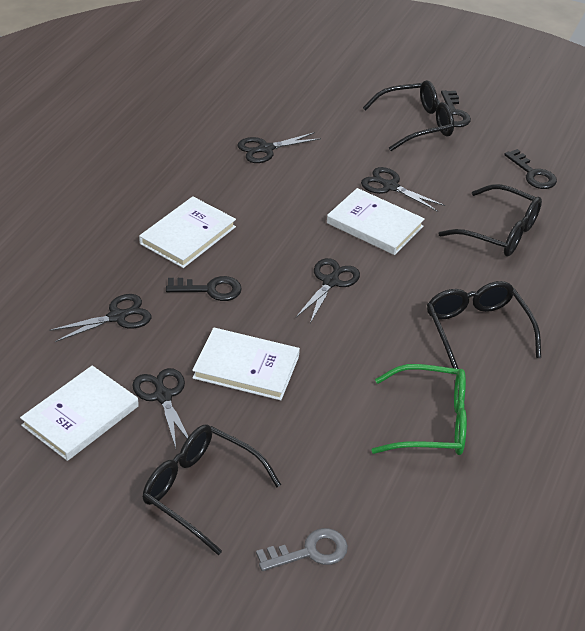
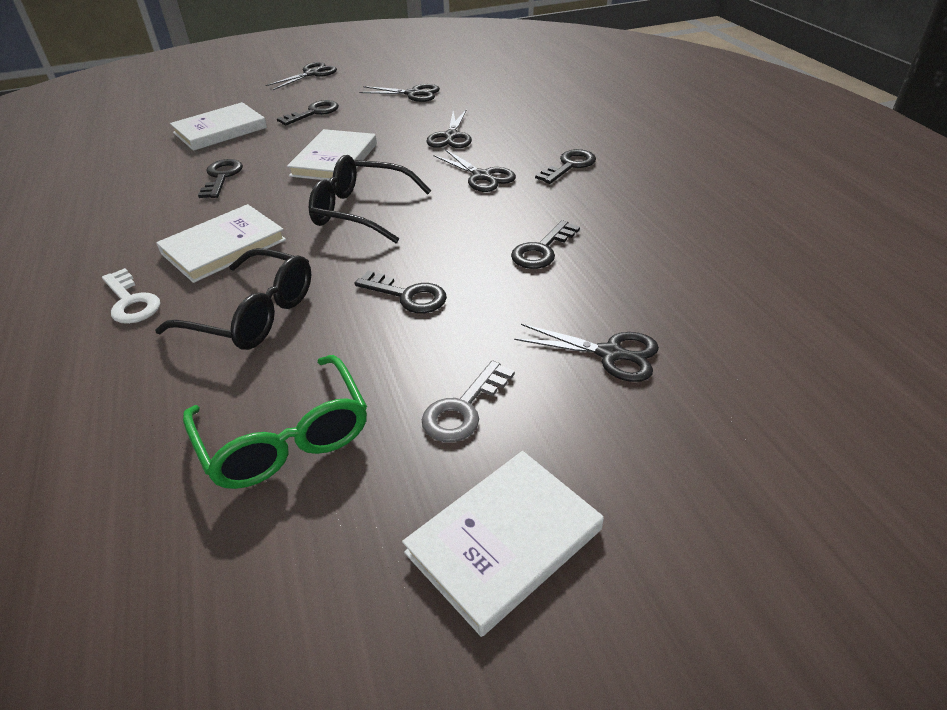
black glasses: [143,424,281,555] [363,80,454,151] [427,281,541,369] [438,184,542,256] = 4 -> [155,248,311,350] [309,155,431,243] = 2
black key: [166,276,242,301] [441,90,471,127] [504,149,557,189] = 3 -> [198,159,243,198] [277,100,339,126] [355,270,447,313] [511,220,580,269] [535,149,596,184] = 5
white key: none = 0 -> [102,268,160,324] = 1

